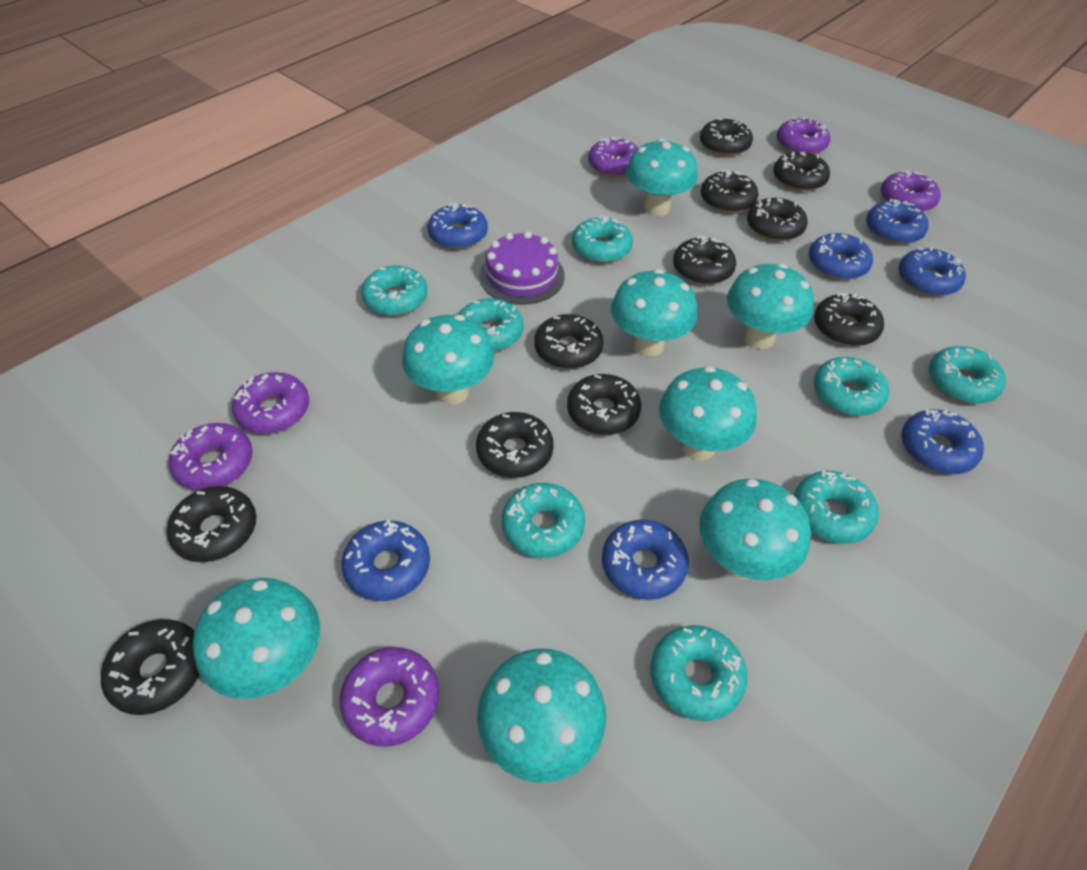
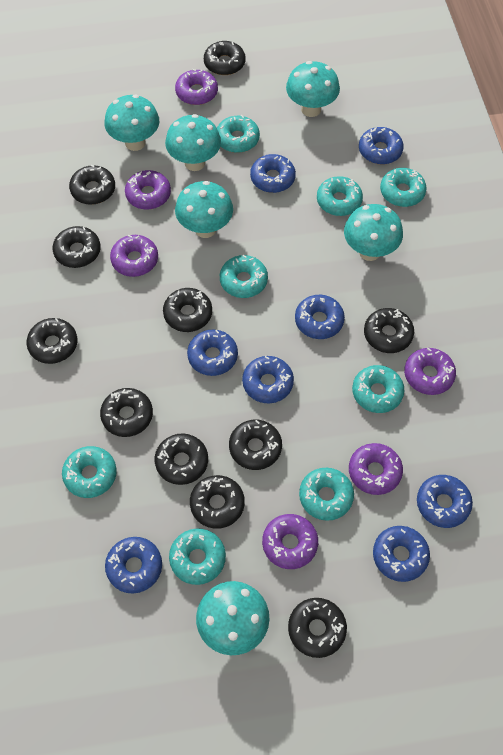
blue donut: [341,520,430,601] [428,203,488,249] [602,520,689,600] [809,233,873,280] [866,199,928,244] [898,247,966,296] [901,409,984,474] = 7 -> [105,537,162,593] [187,329,238,376] [242,356,294,403] [250,154,296,193] [295,295,345,339] [359,127,404,164] [373,526,430,582] [417,475,473,528] = 8
purple cake: [479,231,565,305] = 1 -> none = 0
turquoise mushroom: [193,578,320,699] [402,315,494,405] [477,649,606,783] [611,269,697,357] [626,138,698,216] [659,366,757,461] [699,479,811,580] [727,264,814,349] = 8 -> [104,94,159,151] [165,114,221,171] [175,181,233,238] [196,581,270,655] [286,61,340,117] [344,204,403,261] = 6

